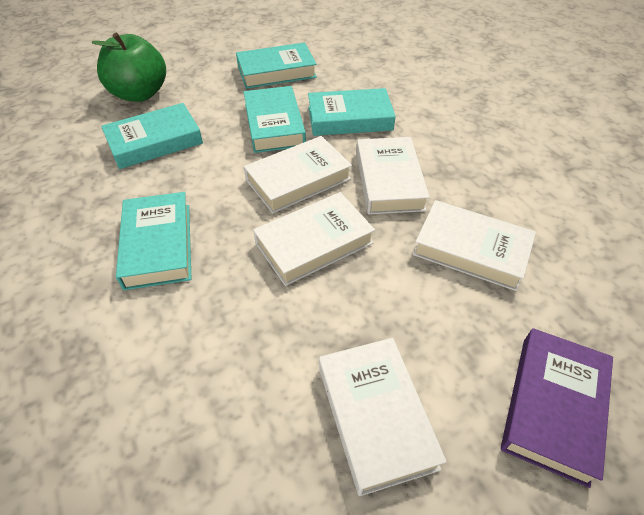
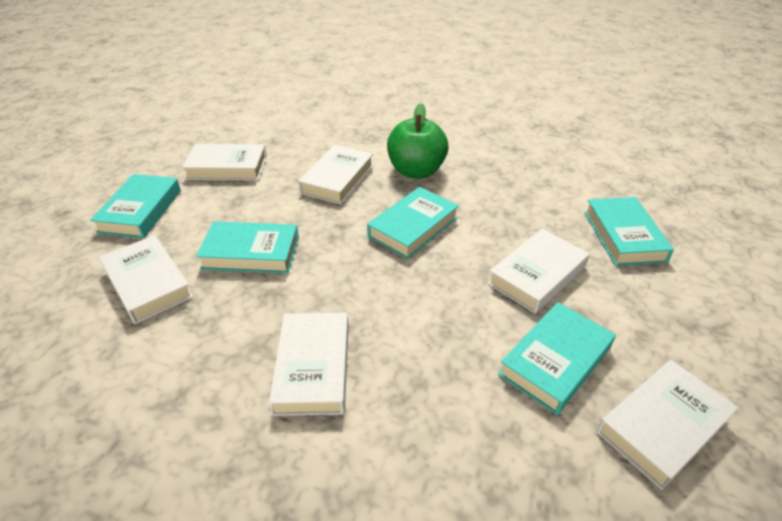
purple book: [501,328,613,488] = 1 -> none = 0
white book: [244,136,352,214] [253,192,375,286] [319,338,447,496] [356,137,430,214] [413,200,536,291] = 5 -> [99,235,193,324] [182,144,267,181] [269,313,349,416] [298,145,373,205] [487,229,590,313] [596,360,738,490] = 6

